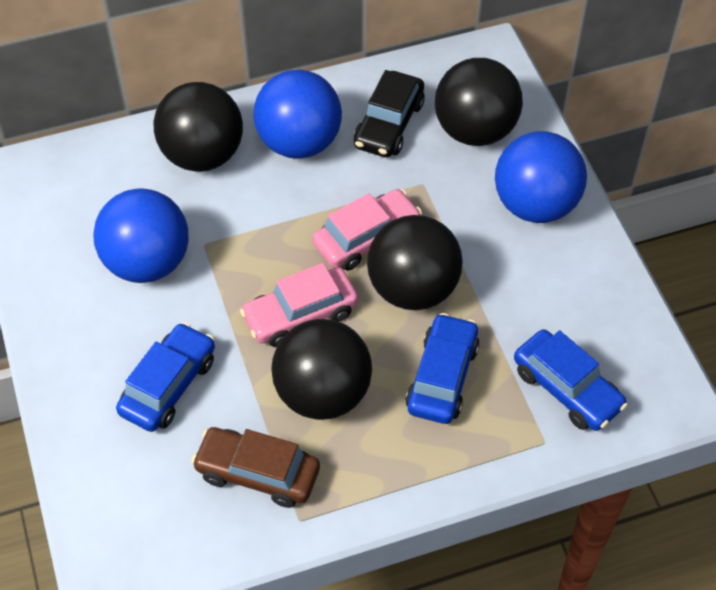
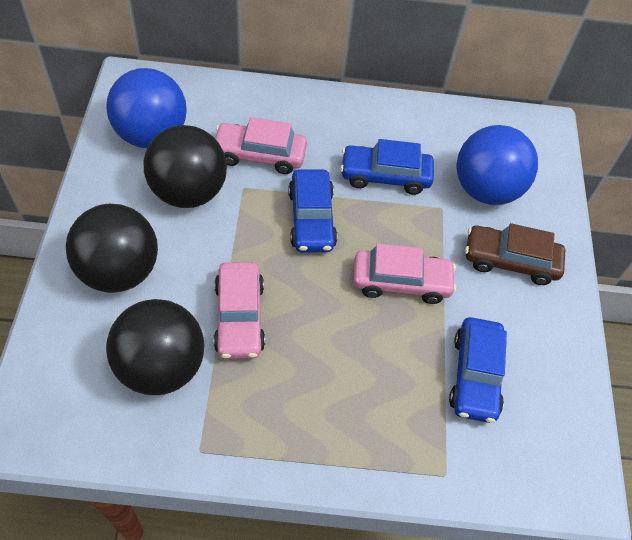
black ball: [154,82,243,172] [271,319,372,420] [367,215,463,310] [435,58,523,146] = 4 -> [66,204,158,293] [106,299,204,395] [144,125,227,208] = 3
black car: [354,70,425,157] = 1 -> none = 0
blue ball: [93,188,189,283] [254,69,342,159] [495,131,587,223] = 3 -> [106,68,187,148] [456,125,538,205] = 2
pink car: [240,263,358,347] [312,189,422,271] = 2 -> [214,262,265,359] [215,117,307,174] [353,243,456,304] = 3

